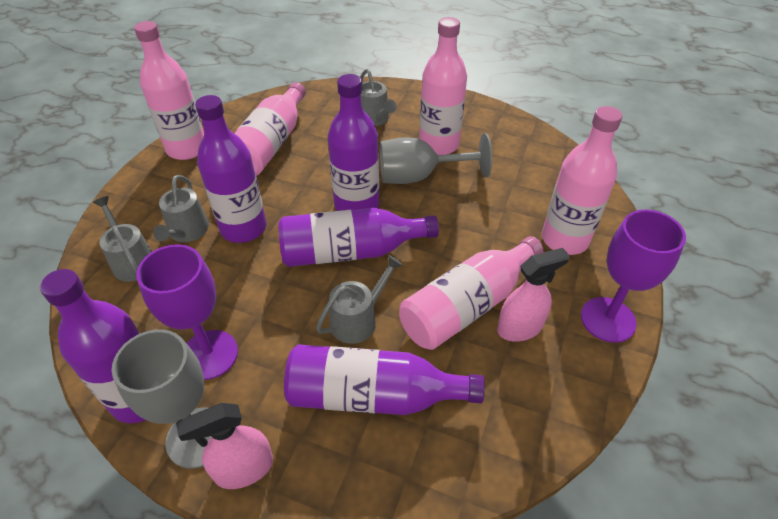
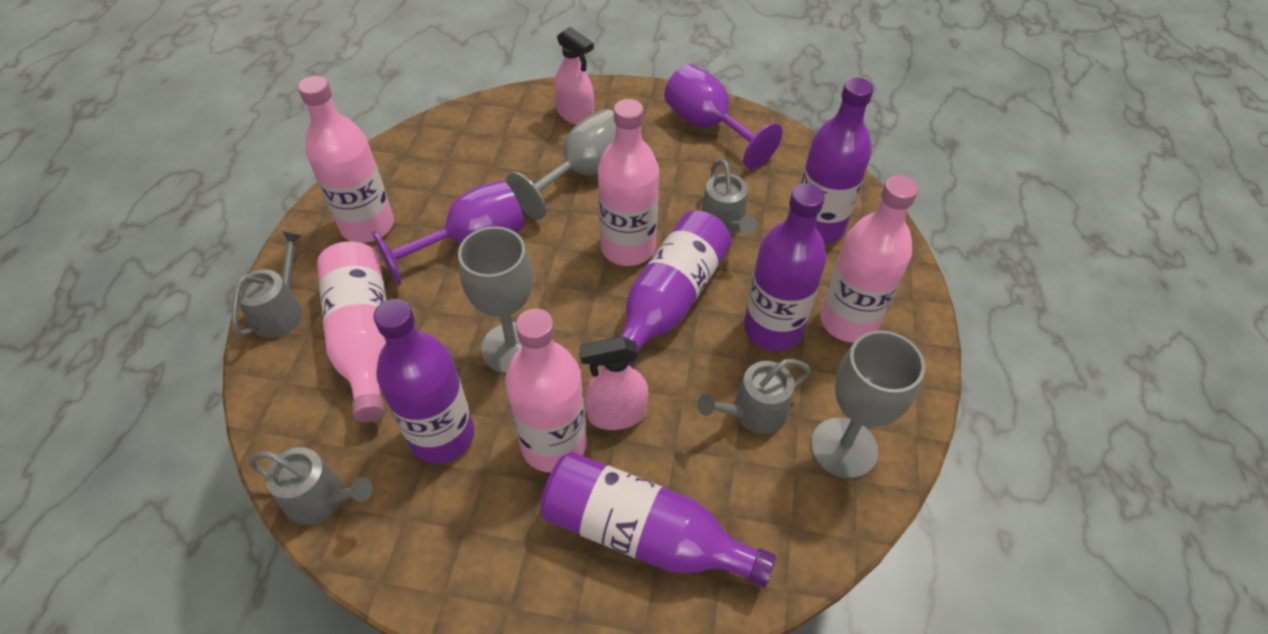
grey goblet: [112,329,212,469] [380,133,492,184] = 2 -> [458,226,533,373] [506,109,616,220] [811,330,925,479] = 3

